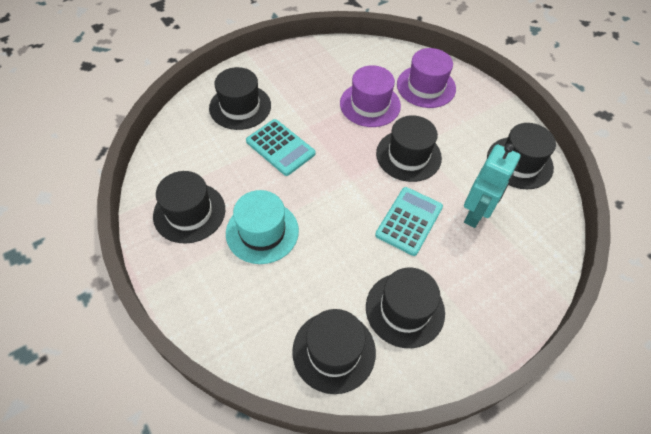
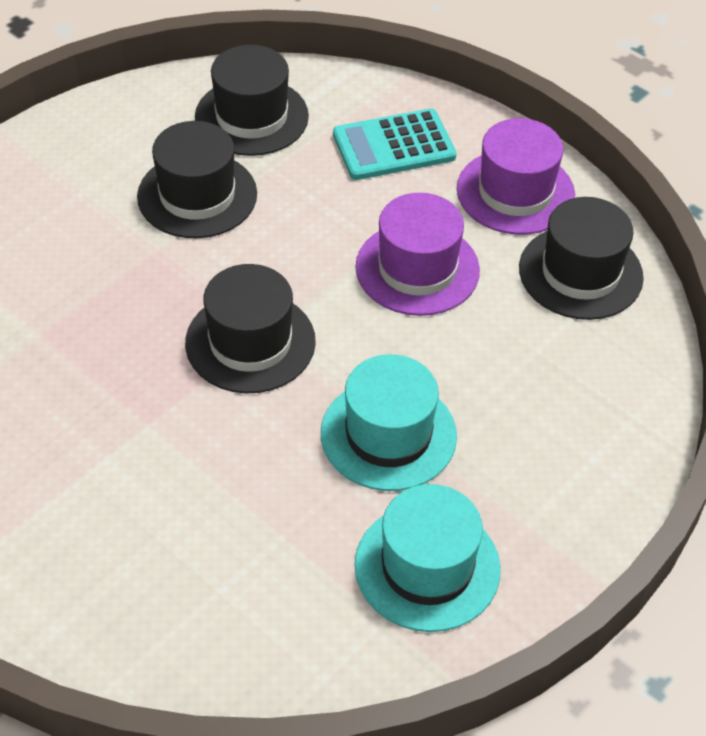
black hat: [153,171,225,244] [209,67,271,130] [292,309,376,394] [366,267,445,348] [376,115,442,182] [487,123,556,189] = 6 -> [137,121,257,238] [185,264,316,394] [195,45,309,156] [519,197,644,320] = 4
turquoise calculator: [246,119,316,176] [375,187,443,256] = 2 -> [333,108,457,180] = 1
turquoise hat: [226,190,299,264] = 1 -> [321,354,457,491] [355,484,501,632] = 2
turquoise robot: [464,143,520,228] = 1 -> none = 0

